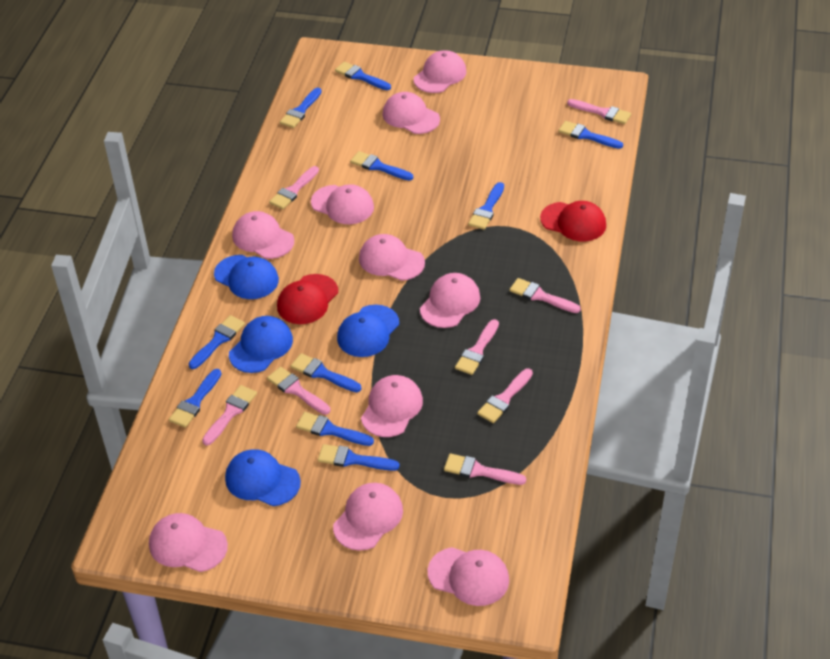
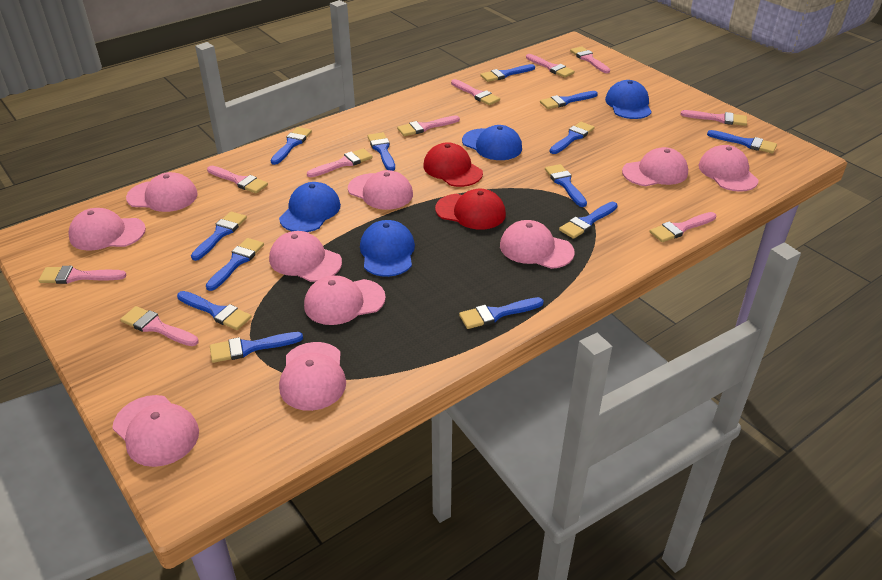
blue brush: [169,369,221,428] [189,315,245,369] [280,88,322,128] [291,353,361,392] [296,412,374,446] [318,444,400,471] [335,62,391,90] [350,151,413,181] [468,182,504,230] [558,121,623,149] = 10 -> [177,291,252,330] [191,212,247,261] [206,238,264,291] [210,332,303,363] [270,127,312,165] [368,132,395,171] [459,297,544,329] [480,64,535,82] [540,91,598,109] [545,164,587,207] [550,122,595,154] [559,202,618,239] [707,130,777,154] = 13
pink brush: [202,385,257,446] [267,367,330,415] [269,166,319,209] [444,454,526,485] [455,319,499,375] [477,369,533,423] [509,278,581,313] [567,99,631,124] = 8 -> [38,266,126,284] [120,306,199,346] [207,166,268,193] [307,148,373,177] [397,115,460,136] [451,79,500,105] [526,54,575,78] [570,46,610,73] [649,212,716,242] [680,110,747,126] = 10

